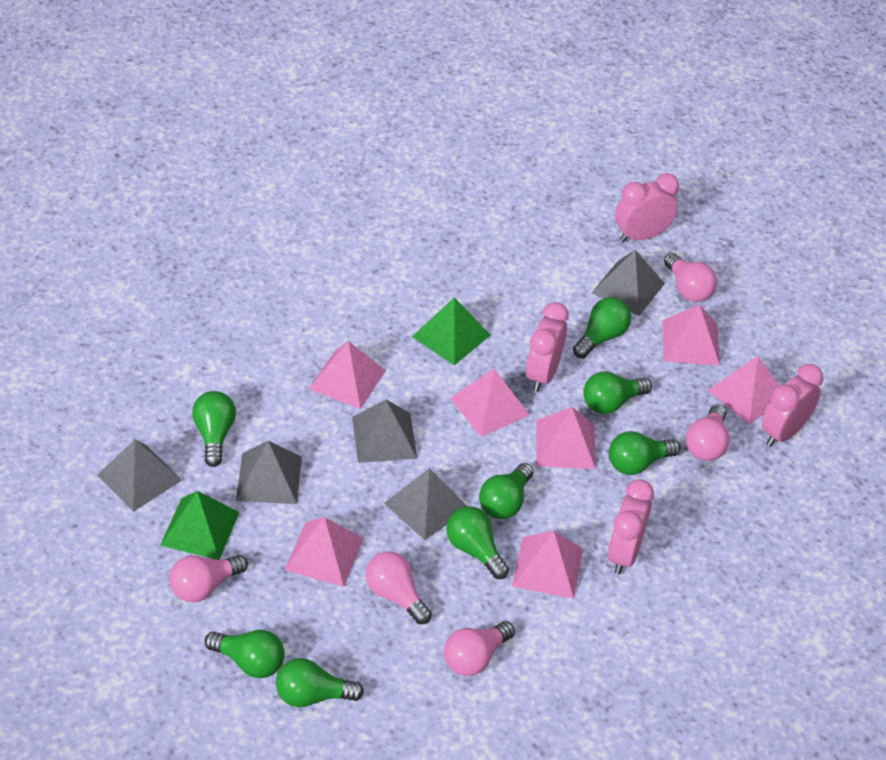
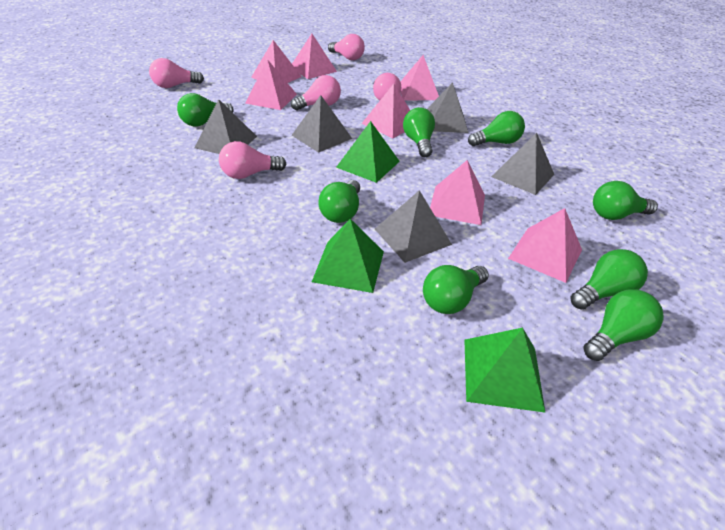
green pyramid: [160,491,240,560] [412,297,490,366] = 2 -> [312,219,384,293] [336,121,400,183] [464,328,545,413] = 3
pink clock: [526,302,569,392] [607,479,654,574] [615,173,679,242] [762,364,823,447] = 4 -> none = 0

